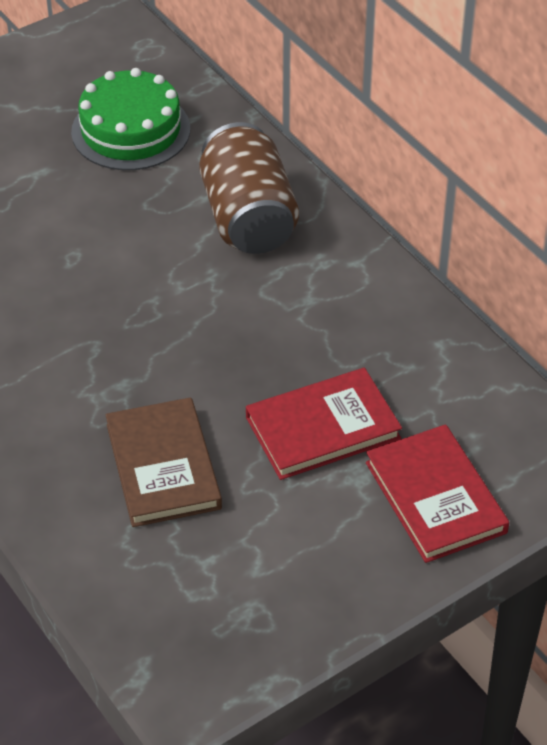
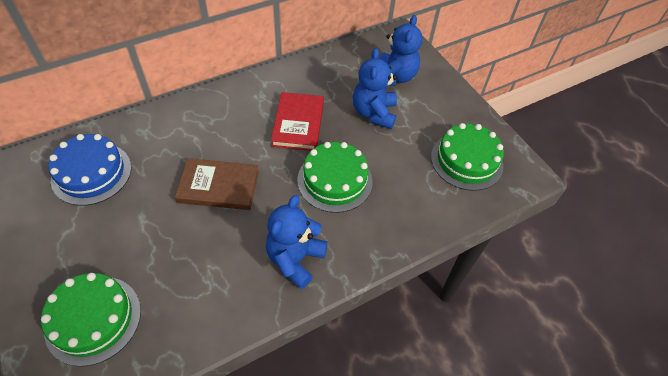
blue cake: none = 0 -> [48,134,131,206] = 1
blue teddy bear: none = 0 -> [266,195,328,289] [353,48,397,129] [379,15,422,86] = 3
brown can: [199,122,299,254] = 1 -> none = 0
green cake: [71,68,190,170] = 1 -> [41,273,141,367] [297,142,373,213] [431,123,504,191] = 3
red book: [246,368,402,480] [366,424,509,563] = 2 -> [271,92,324,151] = 1

